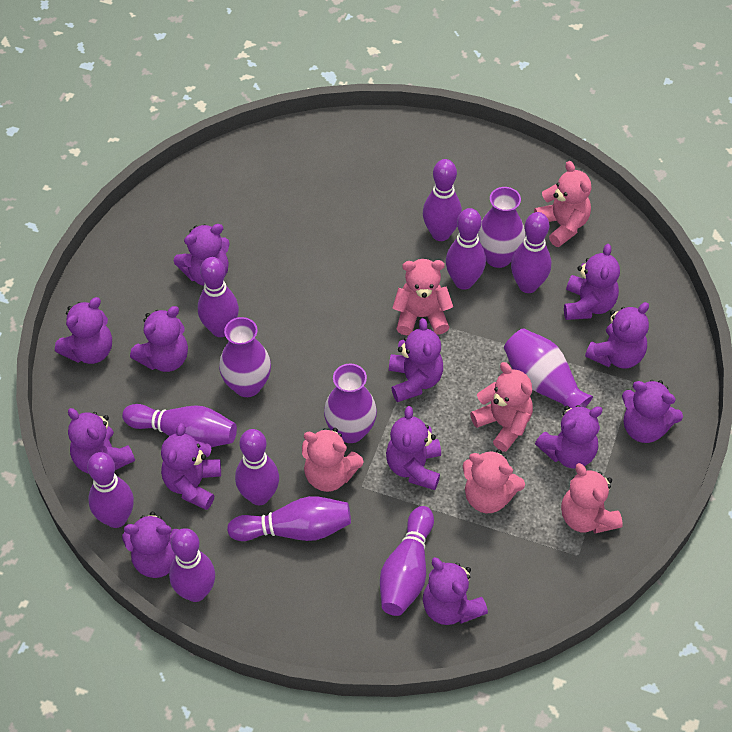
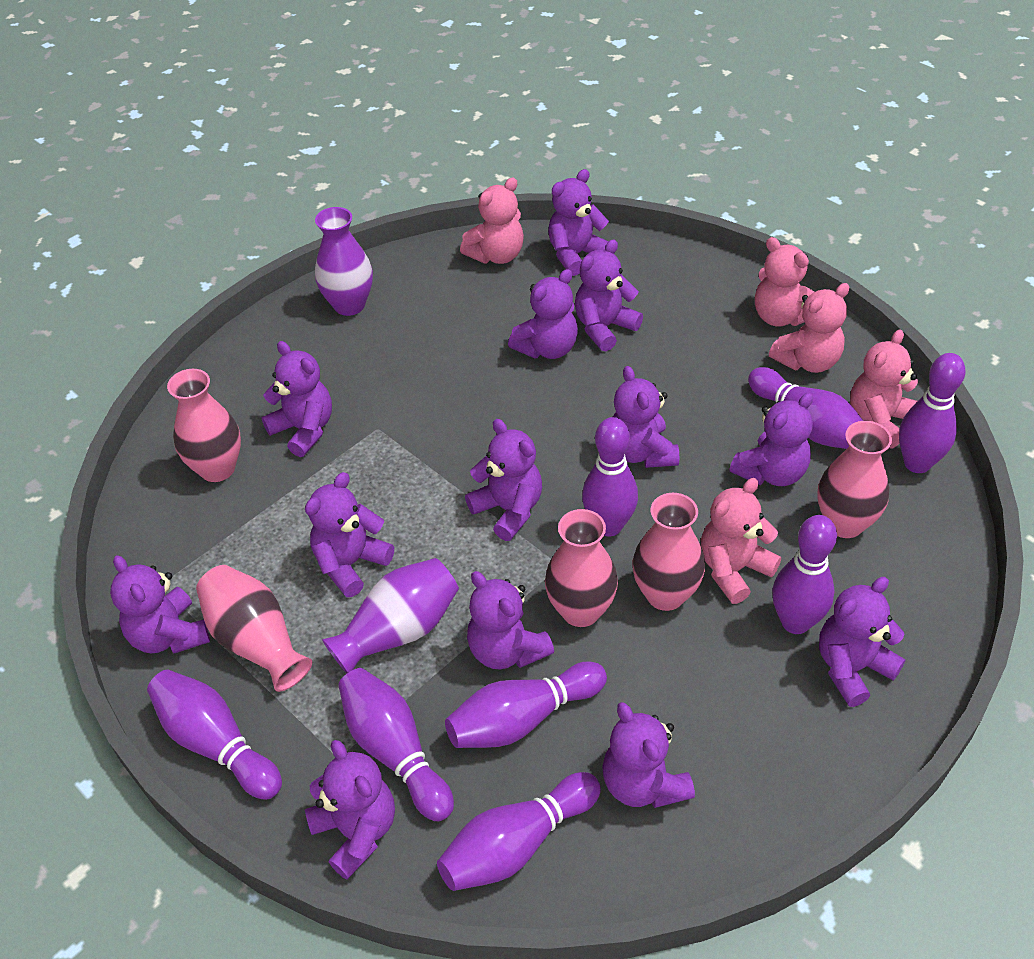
pink teddy bear: [302,428,364,492] [392,259,453,335] [463,449,525,513] [470,362,533,452] [534,161,591,247] [561,463,623,533] = 6 -> [460,178,524,264] [701,478,781,604] [755,237,815,327] [769,283,850,373] [850,329,918,449] = 5
pink vase: none = 0 -> [167,369,241,482] [196,565,312,692] [545,509,618,627] [632,493,705,611] [818,421,892,538] = 5
purple bowling pin: [87,452,134,528] [122,404,237,447] [169,528,215,602] [198,257,239,337] [227,496,351,541] [235,429,279,505] [380,506,434,616] [423,159,462,241] [446,208,486,290] [511,212,551,293] = 10 -> [147,670,282,800] [338,668,454,821] [437,772,601,891] [445,662,607,748] [582,417,638,536] [748,367,863,449] [772,515,837,634] [899,353,966,473] = 8
purple vase: [219,317,271,397] [324,363,377,443] [478,187,525,268] [504,328,593,408] = 4 -> [315,207,373,316] [322,558,459,674] = 2

